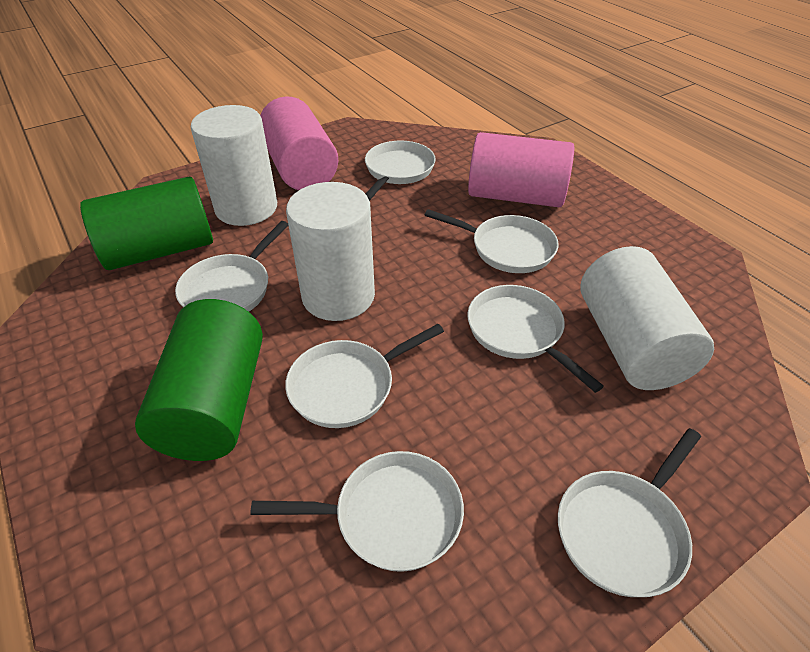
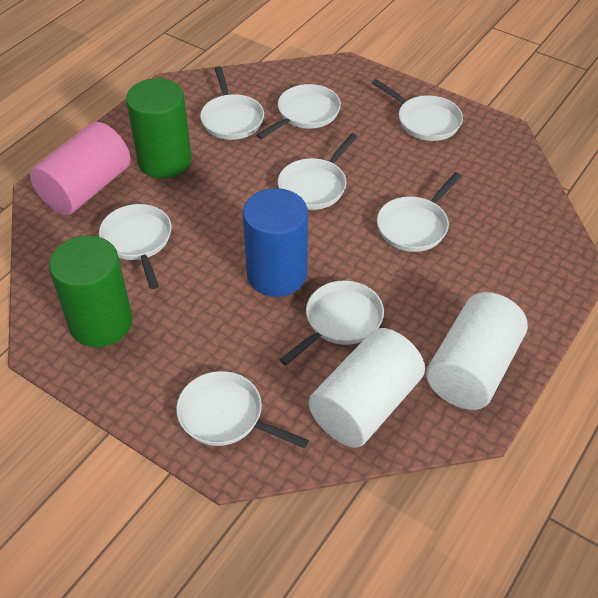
blue cylinder: none = 0 -> [243,188,308,297] = 1
pink cylinder: [260,96,338,190] [468,132,574,207] = 2 -> [30,122,130,215] = 1
white cylinder: [191,105,277,226] [286,182,375,321] [581,246,714,390] = 3 -> [309,328,425,448] [426,292,528,410] = 2
white pan: [175,221,288,312] [250,451,464,572] [285,324,444,428] [365,140,436,201] [425,209,559,273] [467,285,604,393] [558,428,701,597] = 7 -> [99,204,172,289] [176,371,309,449] [200,66,264,140] [256,84,341,139] [278,133,358,210] [279,281,384,365] [372,79,463,141] [377,172,462,252] = 8

